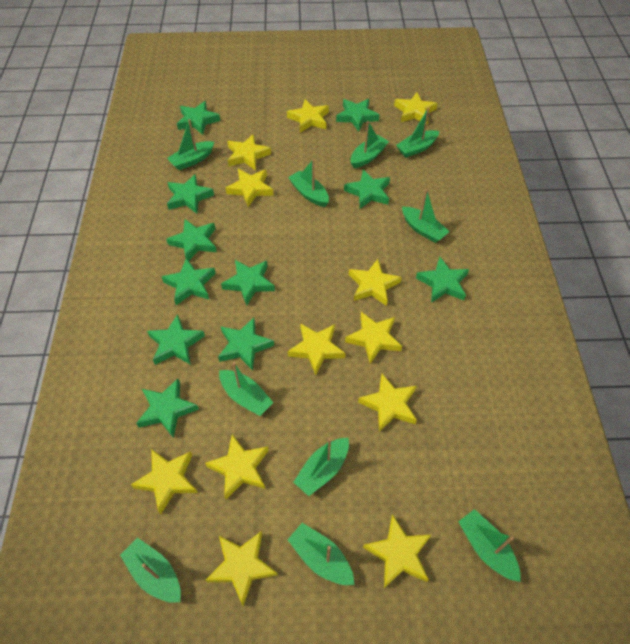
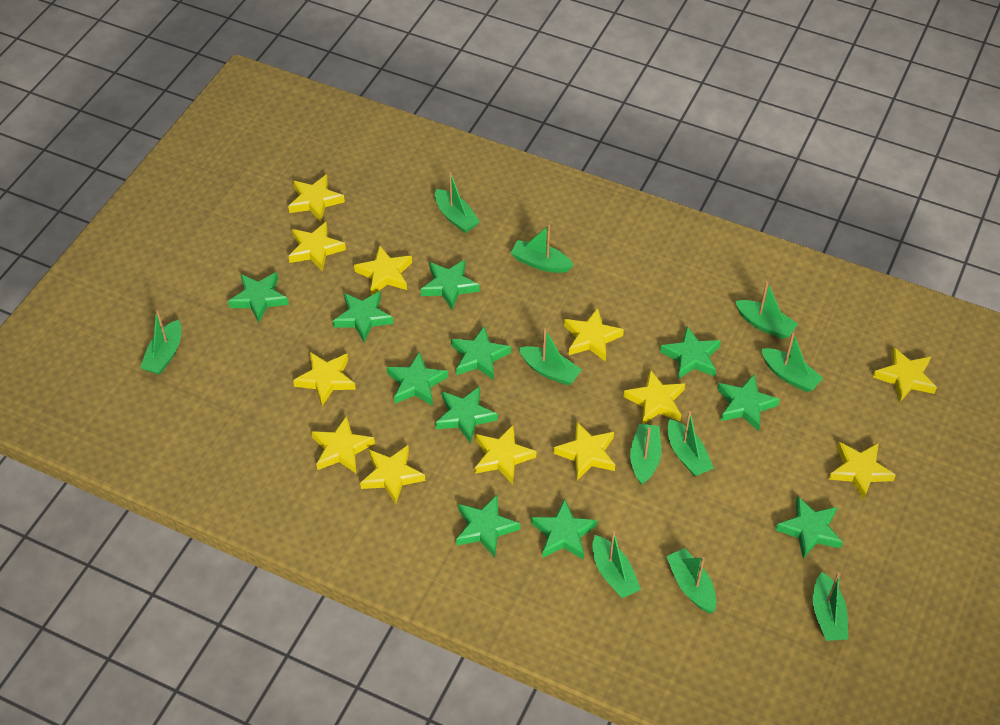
green boat: [120,538,181,603] [167,119,214,170] [219,362,274,416] [288,159,329,207] [288,523,355,585] [293,438,349,496] [351,121,389,168] [396,107,439,157] [402,189,450,243] [458,509,521,582] = 10 -> [140,309,181,375] [435,172,480,233] [511,225,574,273] [519,328,582,385] [592,531,641,598] [630,424,661,485] [666,548,716,613] [667,411,714,477] [735,281,798,339] [761,332,823,392] [813,572,848,641] = 11

